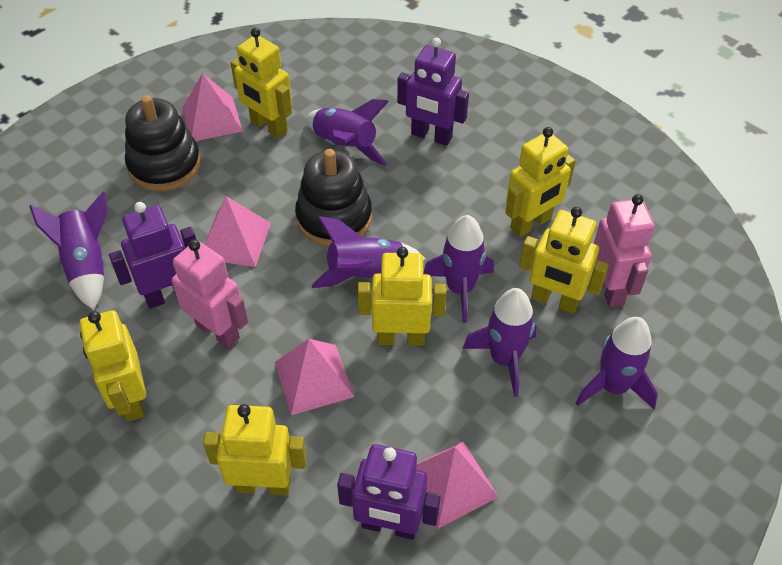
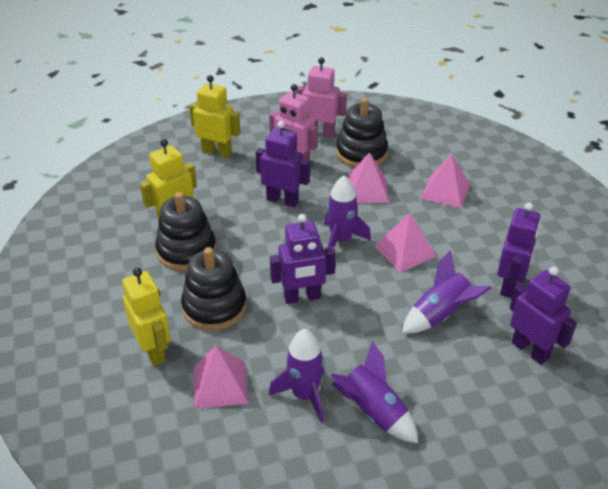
black stacking toy: [125,95,201,191] [295,149,372,246] = 2 -> [155,192,216,271] [181,247,246,330] [336,98,388,167] = 3
purple robot: [109,202,196,309] [337,444,441,540] [397,37,469,146] = 3 -> [255,121,310,207] [270,214,336,304] [497,202,541,298] [510,267,577,365] = 4
purple rocket: [29,191,107,310] [306,99,389,165] [312,216,425,288] [423,215,494,323] [462,288,537,397] [576,317,658,409] = 6 -> [269,329,325,423] [324,175,371,247] [330,341,418,443] [402,250,492,333] = 4
yellow robot: [79,310,146,422] [203,404,307,495] [231,28,292,138] [357,247,446,346] [505,127,575,237] [519,207,609,314] = 6 -> [122,267,170,366] [140,139,197,222] [189,75,241,158] = 3

